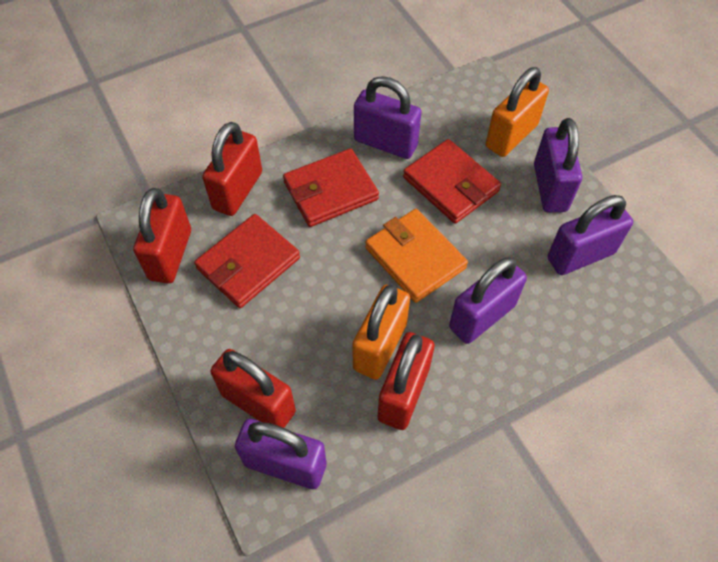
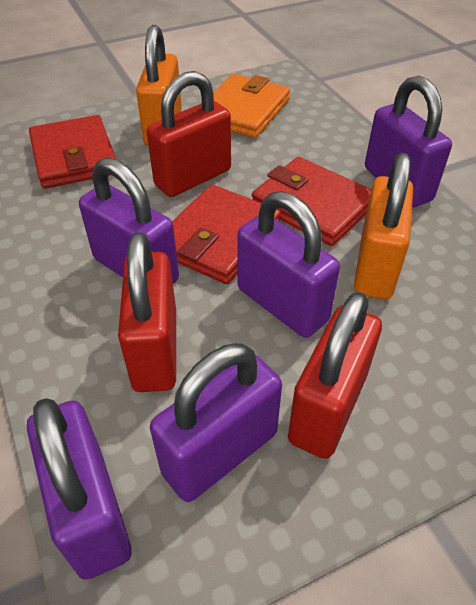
red padlock: [133,188,191,284] [202,122,262,216] [211,349,296,428] [377,332,434,430] = 4 -> [118,232,176,392] [147,71,231,197] [288,292,382,459] = 3

